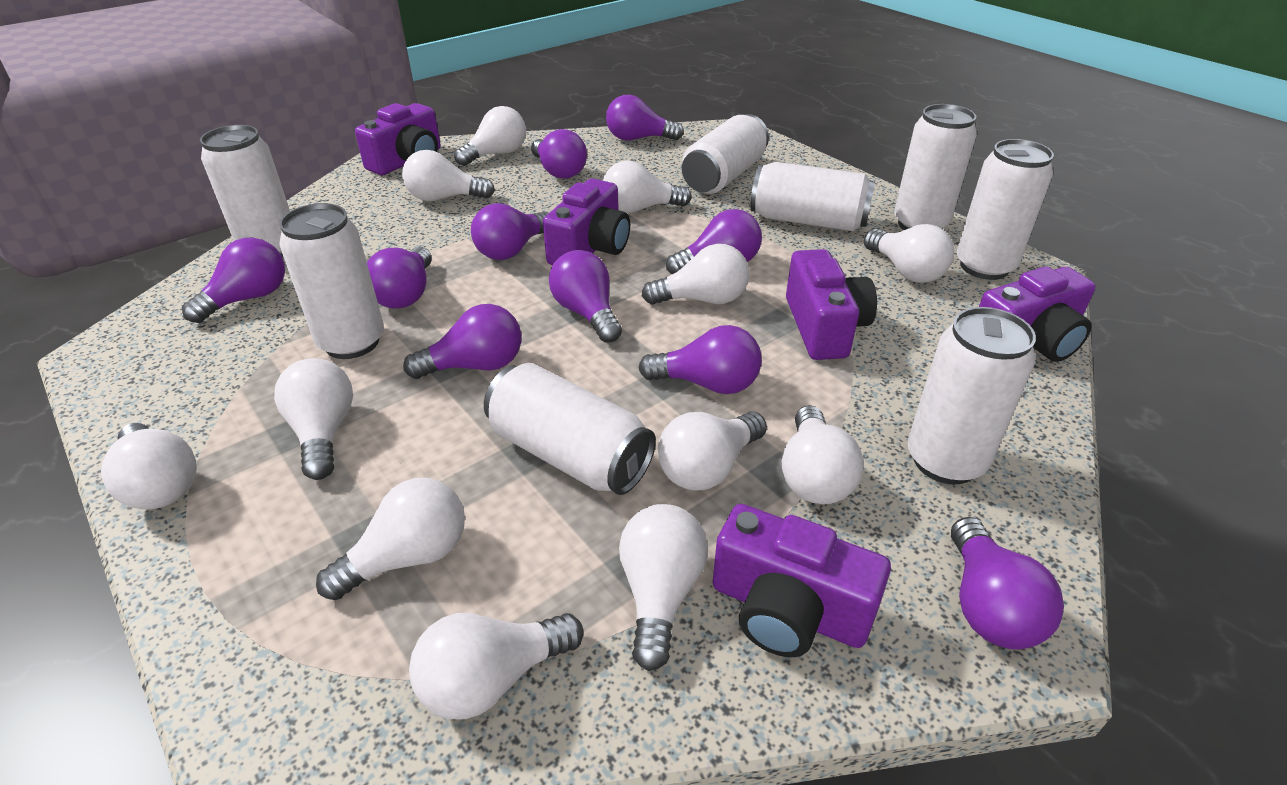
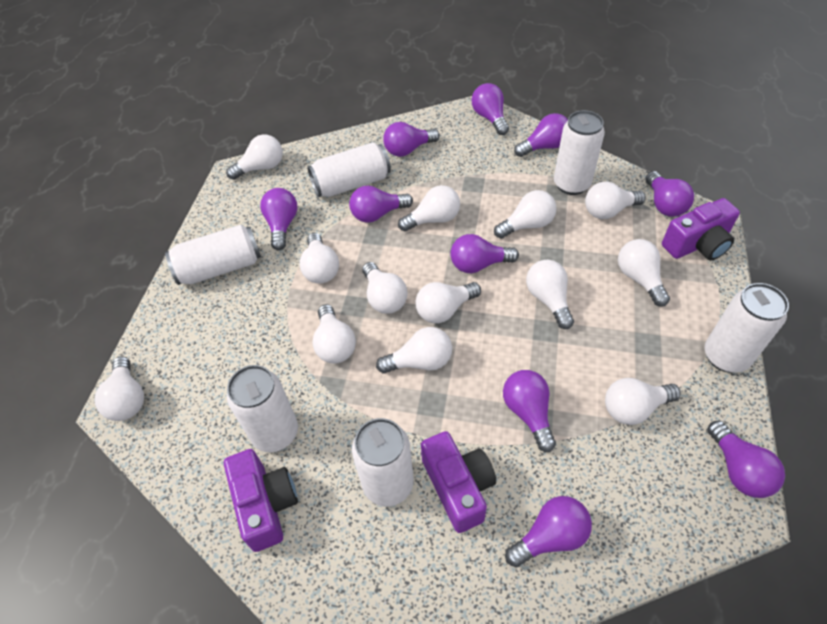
purple camera: [355,103,441,175] [543,179,630,265] [713,504,891,657] [786,249,877,360] [979,266,1096,362] = 5 -> [224,449,298,552] [421,431,496,533] [662,198,740,260] = 3
white can: [200,125,290,258] [279,203,384,359] [484,363,656,495] [682,114,769,194] [751,162,875,231] [894,104,977,230] [908,307,1036,485] [957,139,1054,280] = 8 -> [165,225,261,285] [227,365,298,452] [307,142,391,197] [352,418,414,507] [554,110,605,195] [705,283,789,373] = 6
white light bulb: [101,423,197,510] [274,358,353,480] [316,478,465,600] [402,150,495,201] [409,613,584,719] [454,106,526,166] [603,161,692,213] [619,504,708,671] [642,244,749,305] [658,412,767,490] [782,405,864,504] [864,224,954,283] = 12 -> [95,356,144,421] [226,134,283,180] [299,233,339,284] [312,304,356,364] [362,262,408,314] [376,327,452,373] [398,185,460,232] [415,282,481,323] [494,190,557,239] [526,260,574,329] [585,181,646,219] [605,378,681,425] [618,239,670,307] = 13

